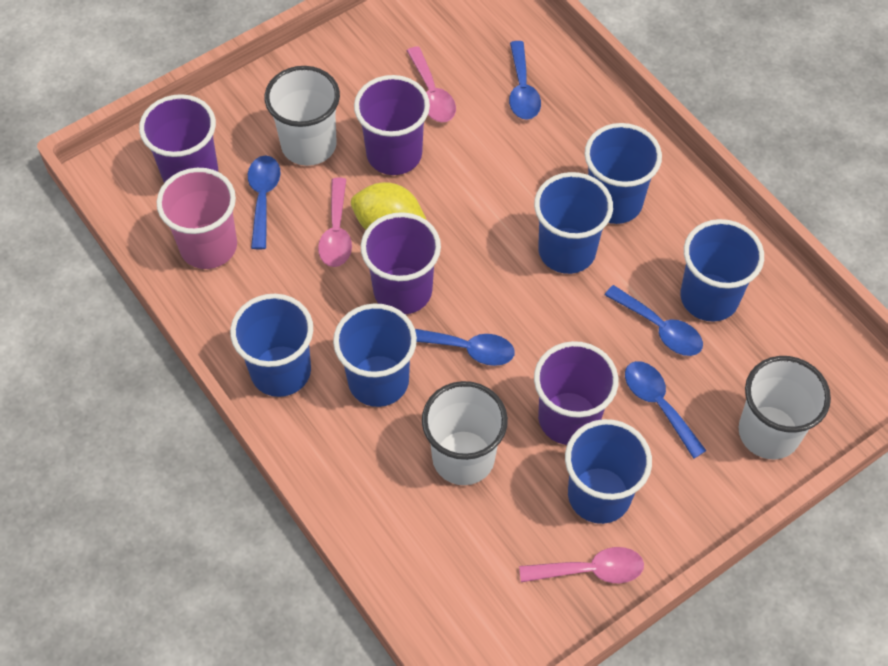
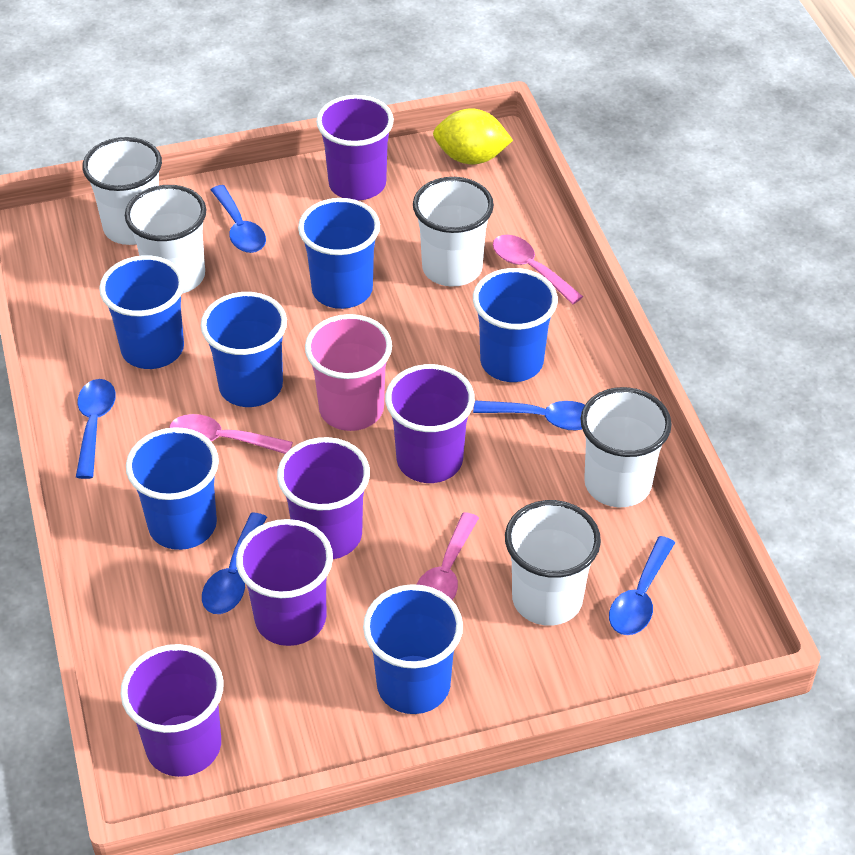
purple cup: [139,94,218,183] [354,75,430,175] [361,212,441,314] [534,341,618,445] = 4 -> [120,644,224,777] [236,519,333,646] [277,437,370,559] [316,95,394,201] [385,364,475,483] = 5
white cup: [264,66,340,166] [422,381,508,485] [739,356,831,459] = 3 -> [82,137,162,245] [125,185,206,294] [413,177,494,287] [505,500,601,626] [580,387,672,507] = 5

